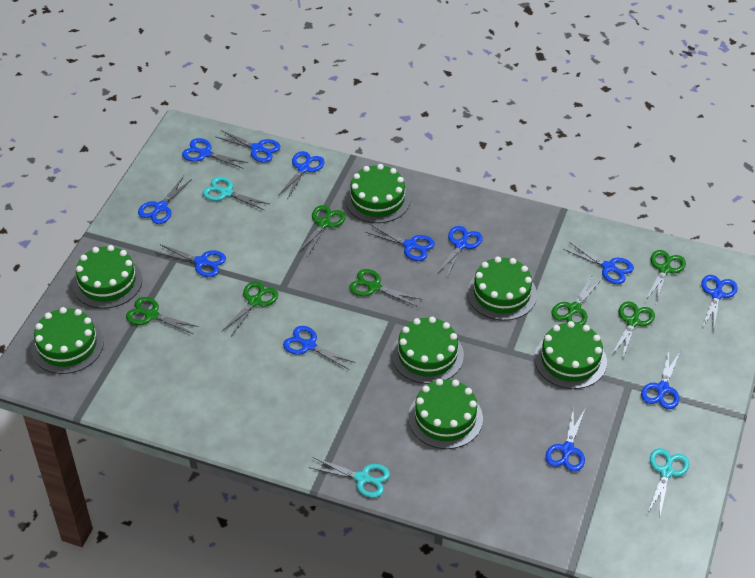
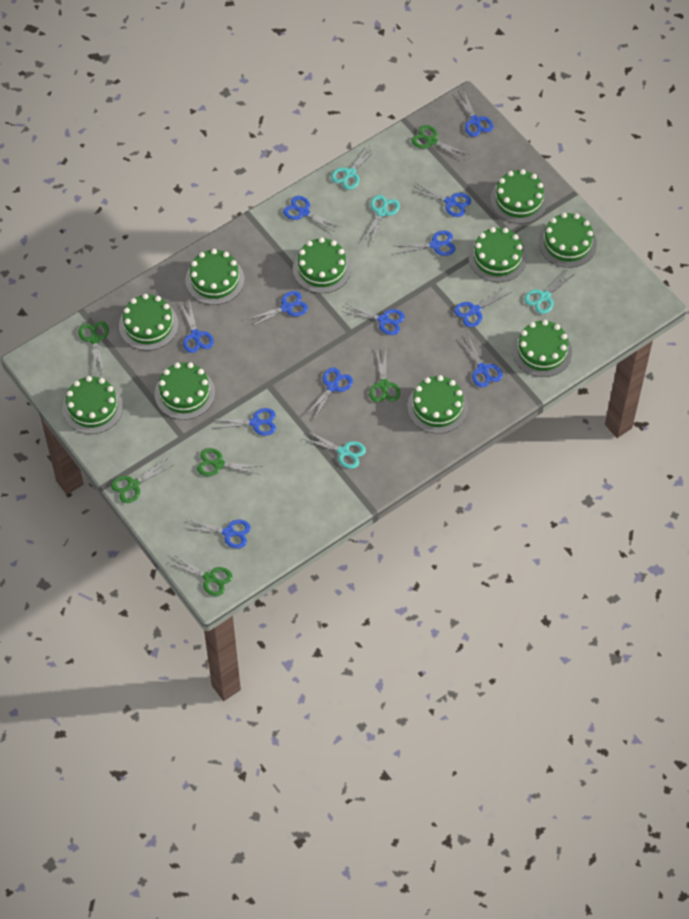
green cake: [31,307,104,374] [72,245,142,309] [345,164,411,223] [392,317,464,384] [408,379,483,449] [467,256,537,321] [534,321,607,389] = 7 -> [62,376,123,434] [119,294,178,351] [155,362,215,420] [186,249,244,305] [293,237,351,293] [407,375,468,434] [469,227,527,282] [490,169,548,224] [512,320,572,377] [539,213,597,268] = 10
green scissors: [126,297,199,334] [221,281,278,336] [298,205,346,256] [349,269,422,306] [551,274,602,325] [612,301,655,357] [645,250,686,303] = 7 -> [78,321,109,372] [111,459,173,503] [168,554,232,596] [197,448,263,476] [369,351,400,402] [411,125,470,160] = 6
turquoise scissors: [203,177,269,210] [308,457,390,498] [648,448,689,515] = 3 -> [304,430,366,469] [331,144,377,190] [363,195,400,243] [524,268,576,314] = 4

